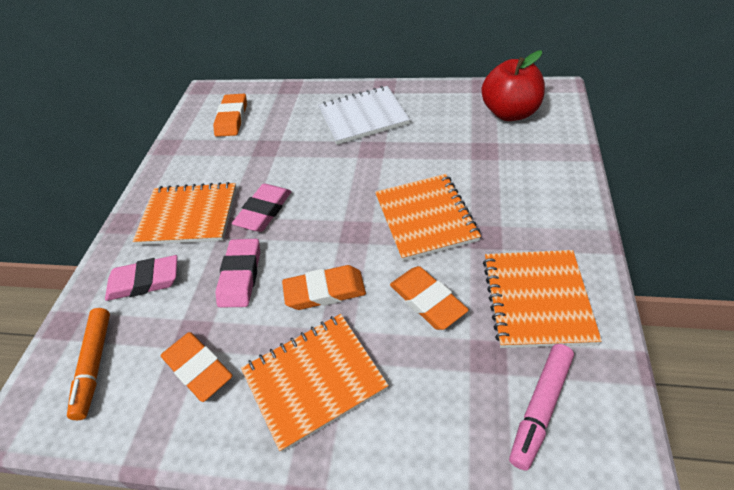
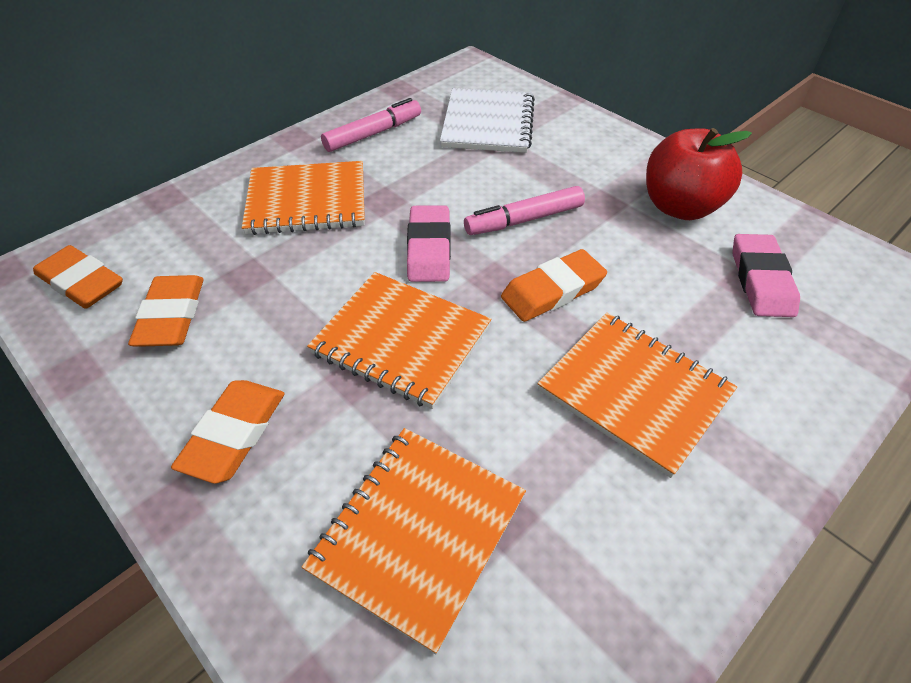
orange marker: [67,308,110,420] = 1 -> none = 0
pink eraser: [105,255,177,301] [215,239,260,308] [232,184,292,232] = 3 -> [407,205,451,282] [732,234,800,317] = 2
pink marker: [509,344,574,471] = 1 -> [321,98,421,152] [464,186,585,235] = 2

